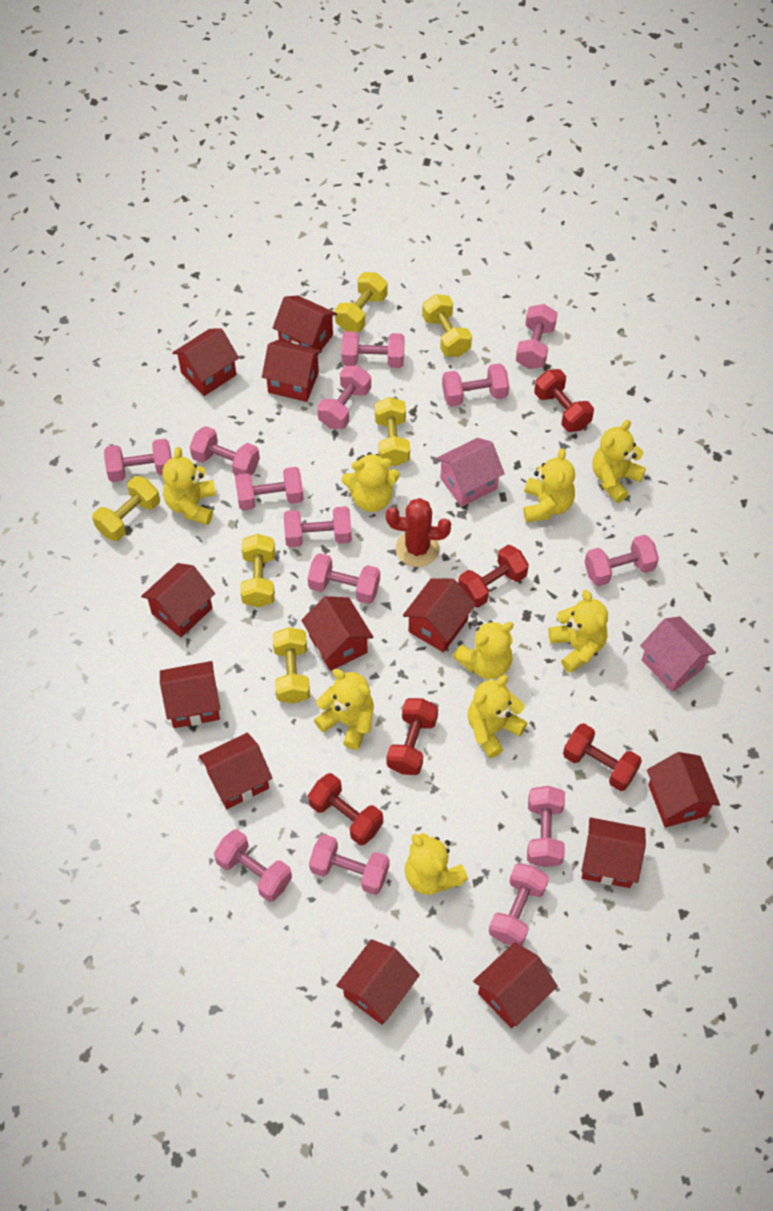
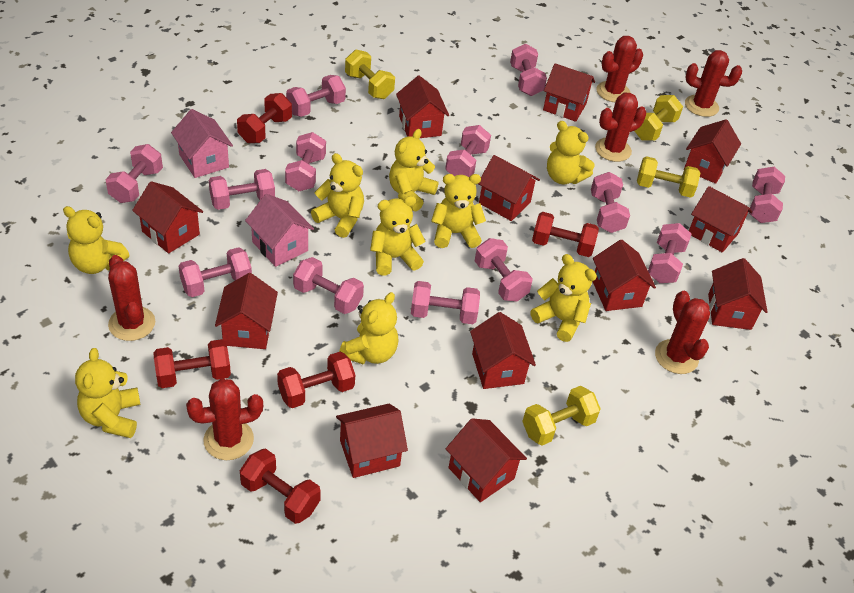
pink dumbbell: [104,439,172,482] [190,426,260,476] [214,829,292,902] [235,467,304,510] [284,506,352,547] [308,553,380,604] [309,834,390,895] [317,366,371,429] [342,331,405,368] [442,363,509,407] [489,863,549,946] [516,304,558,369] [527,786,565,867] [585,535,659,586] = 14 -> [105,144,163,203] [179,247,252,297] [209,169,275,210] [285,132,326,191] [286,75,346,117] [293,257,364,314] [411,281,480,324] [445,125,491,177] [475,238,533,302] [510,44,547,96] [591,172,630,233] [648,223,691,283] [749,167,785,223] = 13
red cactus: [386,498,451,567] = 1 -> [108,255,155,341] [186,379,263,460] [595,92,646,162] [597,36,643,102] [655,291,710,374] [685,50,742,117] = 6
yellow dumbbell: [92,476,160,541] [240,534,275,607] [272,627,310,704] [335,272,388,332] [375,397,410,466] [422,294,472,357] = 6 -> [345,49,395,99] [522,386,601,445] [635,95,683,141] [637,156,700,198] = 4

